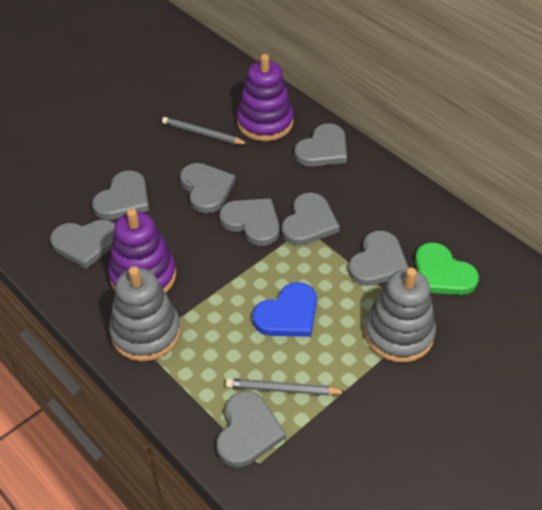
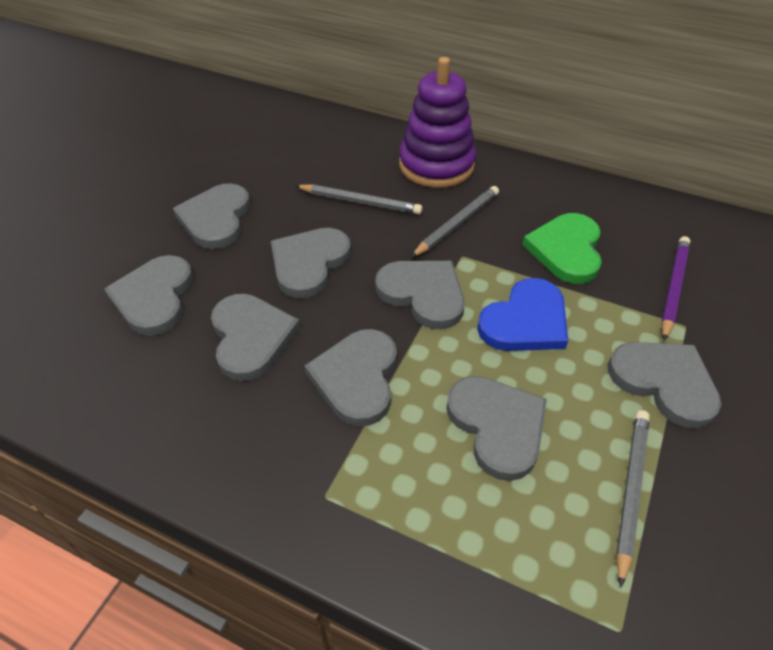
grey pencil: [162,117,248,145] [226,378,347,396] = 2 -> [296,184,423,215] [411,186,499,258] [616,410,650,588] = 3
grey stacking toy: [109,266,181,361] [364,267,436,363] = 2 -> none = 0
purple pencil: none = 0 -> [661,236,690,341] = 1
purple stacking toy: [108,208,176,293] [237,54,294,141] = 2 -> [399,57,476,188] = 1

